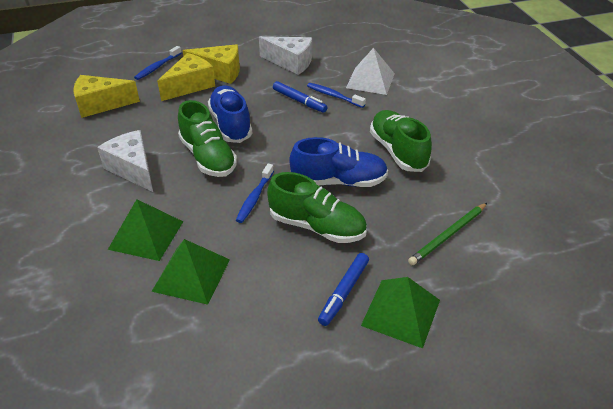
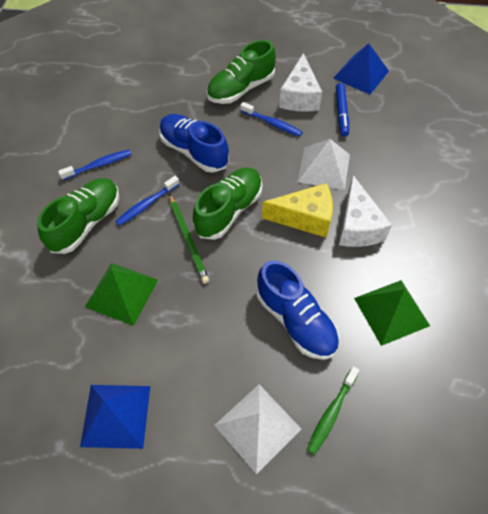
blue marker: [273,81,328,113] [318,253,369,326] = 2 -> [336,83,349,137] = 1
blue pyramid: none = 0 -> [80,385,150,449] [333,43,389,95] = 2
green pyramid: [108,199,183,261] [151,239,230,305] [361,277,440,348] = 3 -> [85,263,158,326] [354,280,430,346] = 2
green toothbrush: none = 0 -> [307,366,360,455] = 1
white pyramid: [346,48,395,95] = 1 -> [214,384,302,474] [297,139,350,190] = 2
yellow cheese: [73,75,140,118] [157,53,215,101] [183,44,240,84] = 3 -> [262,183,333,238] = 1

